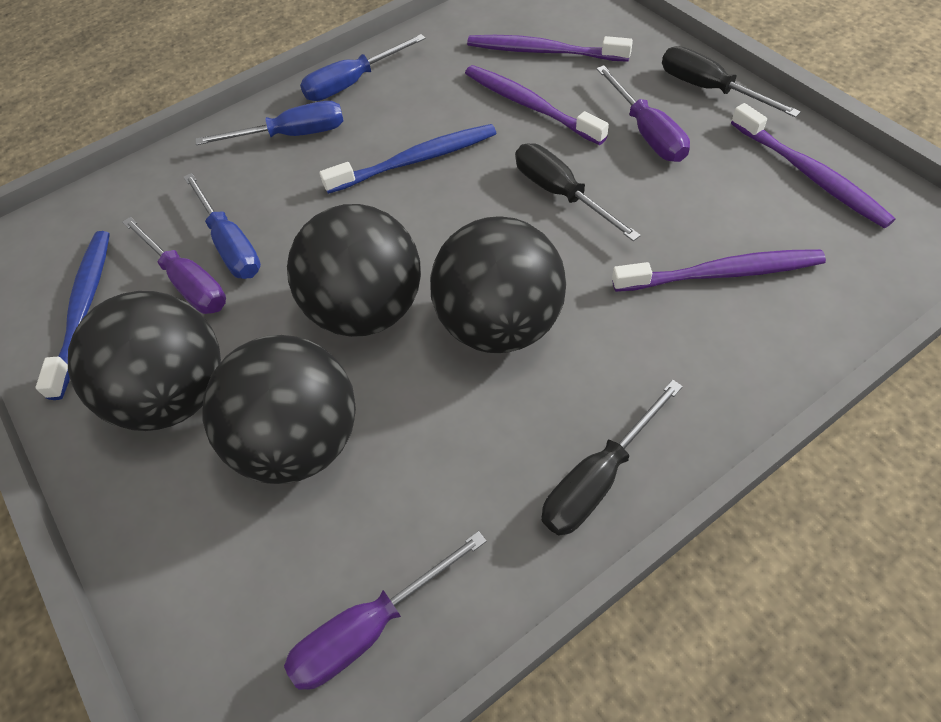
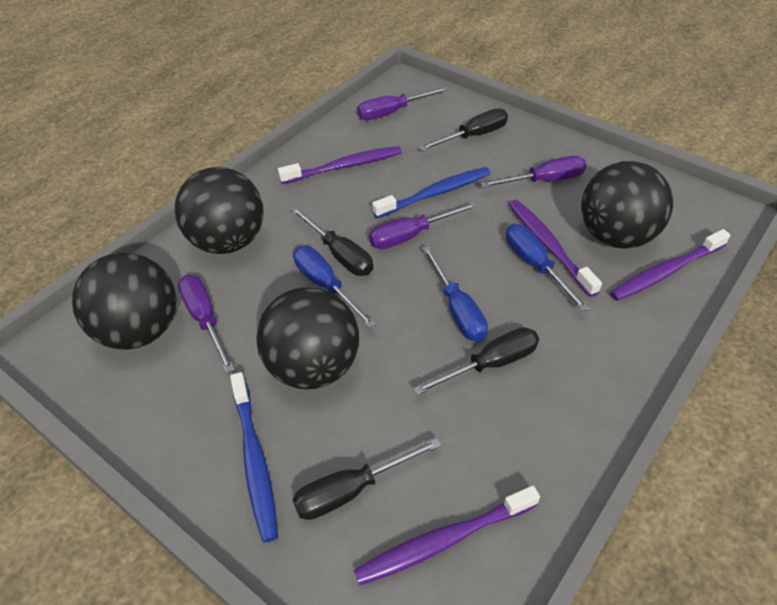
black screwdriver: [515,143,641,241] [541,380,683,536] [662,46,801,118] = 3 -> [291,207,373,276] [292,438,441,520] [413,327,539,395] [419,108,508,151] = 4
purple screwdriver: [122,217,226,314] [284,531,487,690] [596,65,690,162] = 3 -> [178,275,235,373] [357,87,448,120] [369,202,477,249] [480,156,587,188] = 4

